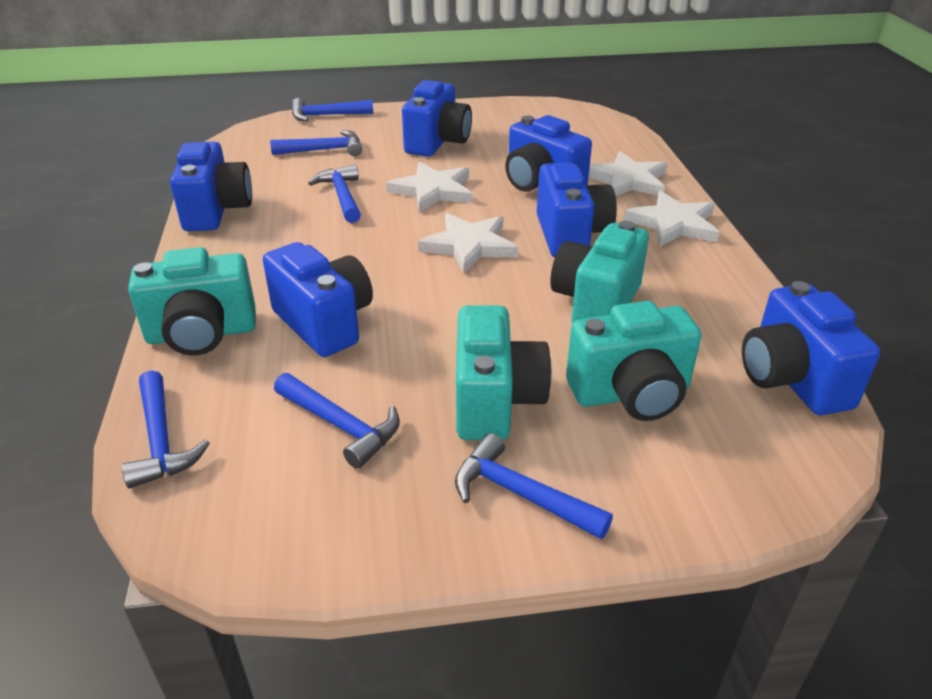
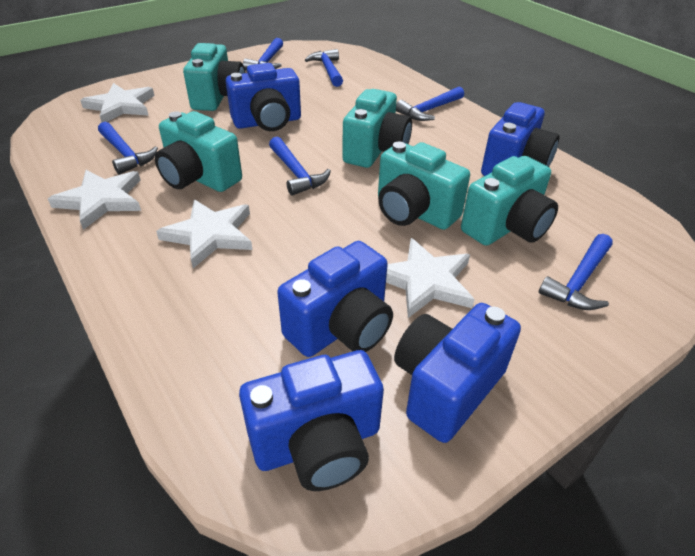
blue camera: [170,142,252,231] [263,242,373,357] [402,80,472,156] [505,115,592,192] [537,163,617,257] [742,281,880,415] = 6 -> [226,63,301,131] [239,350,384,491] [277,241,393,357] [394,303,521,443] [481,102,560,176] = 5
turquoise camera: [128,247,256,355] [456,305,552,440] [550,221,649,324] [566,301,701,421] = 4 -> [155,111,242,192] [183,43,245,111] [342,89,412,168] [378,142,470,230] [461,156,558,246] = 5

